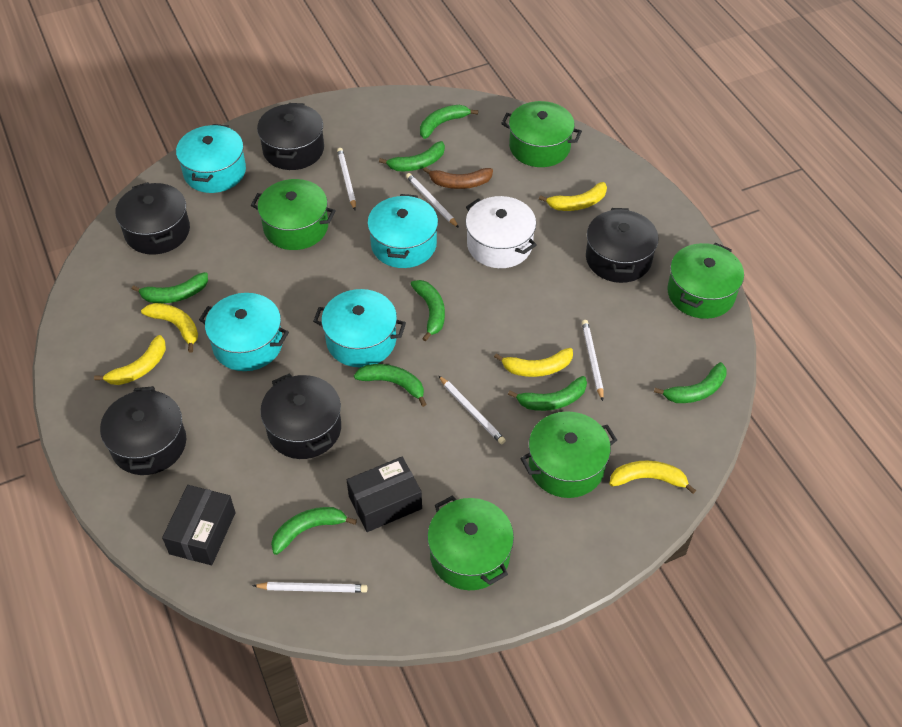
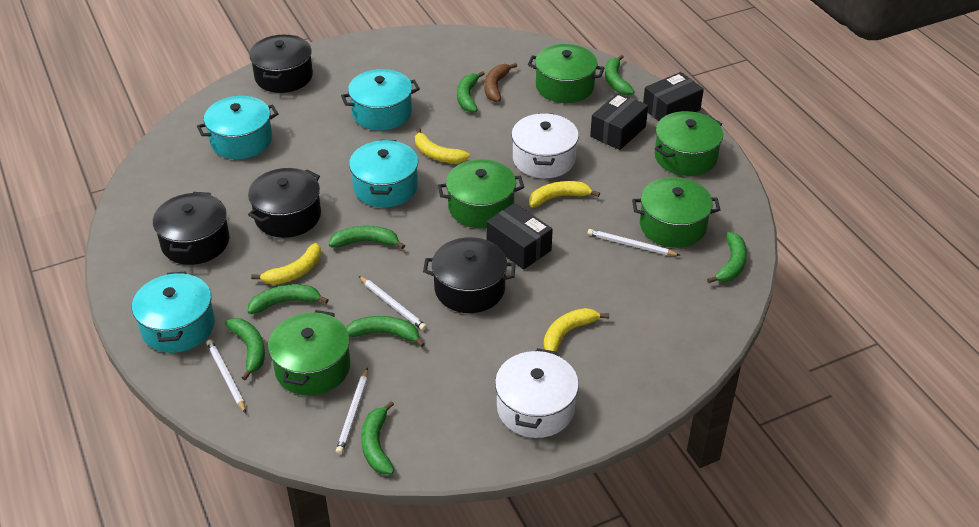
black box: [162,485,236,565] [347,457,422,532] = 2 -> [486,203,553,270] [590,92,648,150] [643,72,704,121] = 3
black pot: [100,386,186,475] [115,182,190,255] [257,103,324,170] [260,374,341,459] [586,208,658,283] = 5 -> [153,192,230,265] [248,168,321,238] [249,35,313,93] [423,237,516,313] = 4
white pencil: [252,582,367,593] [337,148,356,210] [406,173,459,228] [438,375,506,444] [582,320,604,401] = 5 -> [206,339,246,413] [336,368,368,454] [359,276,427,331] [588,229,680,256] = 4
white pot: [466,196,537,268] = 1 -> [495,348,579,438] [511,113,579,178] = 2
yellow banana: [94,335,166,385] [141,303,198,353] [494,348,573,377] [539,182,607,211] [609,460,696,494] = 5 -> [251,243,321,285] [415,128,470,163] [529,181,600,207] [544,308,609,351] = 4

